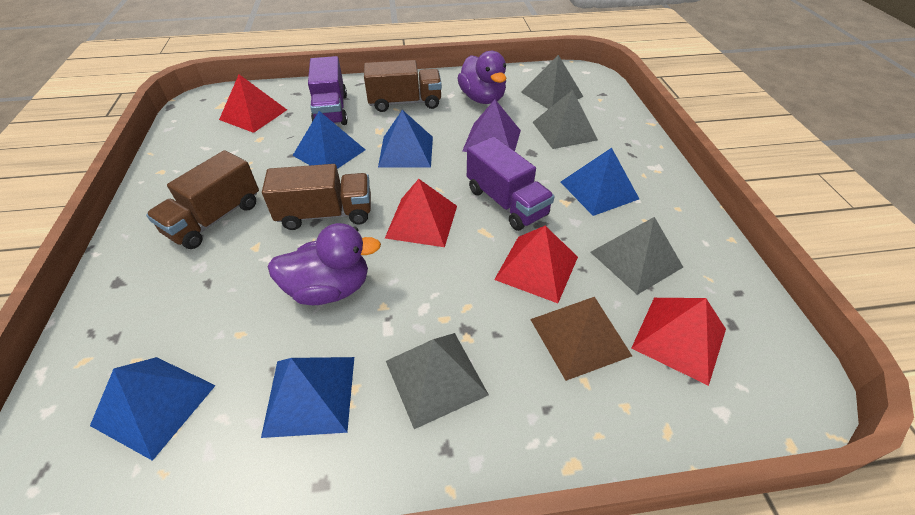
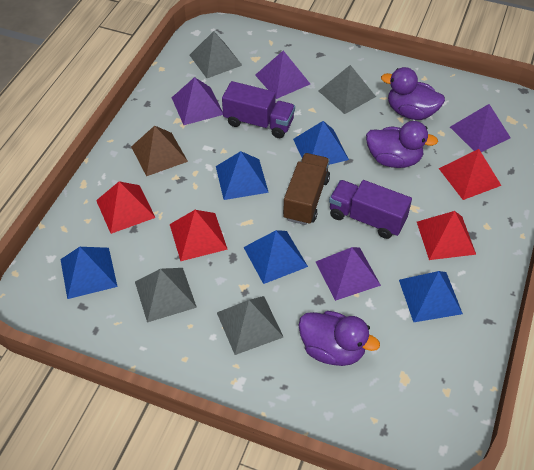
brown truck: [146,150,259,249] [262,164,371,230] [364,60,442,112] = 3 -> [283,153,330,225] = 1
purple duck: [268,223,381,305] [457,51,506,104] = 2 -> [298,311,380,366] [366,121,438,168] [381,67,445,120] = 3
purple pyramid: [463,99,521,152] = 1 -> [172,77,223,125] [255,51,310,99] [316,247,381,301] [450,104,511,152] = 4

